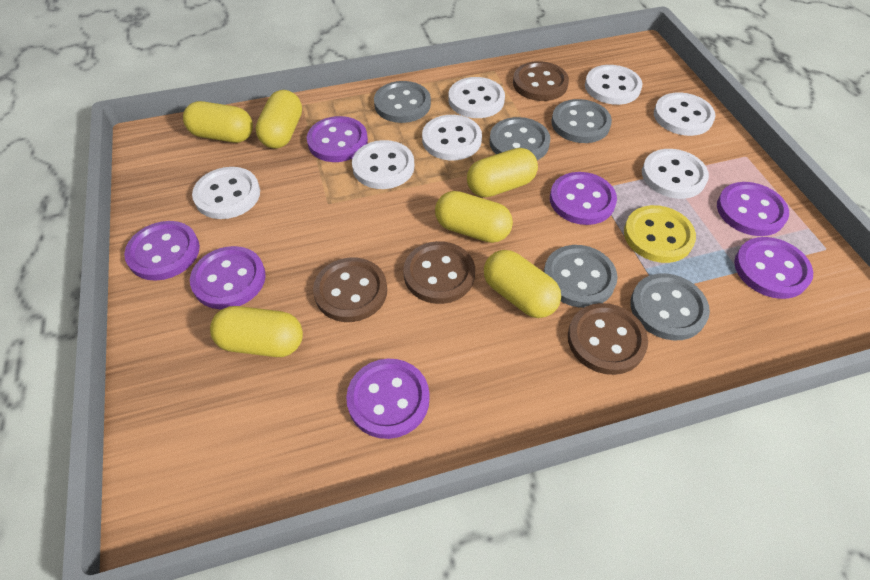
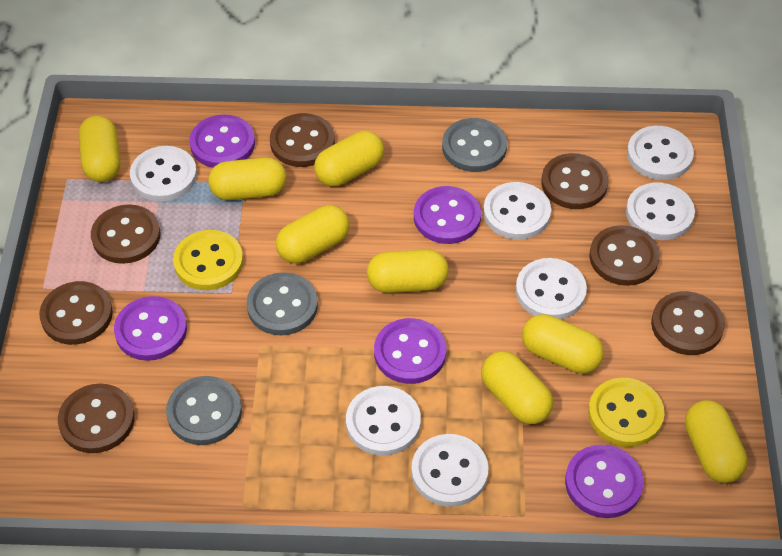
brown button: [313,258,387,322] [404,241,475,304] [513,61,569,101] [568,303,648,375] = 4 -> [39,281,113,345] [58,383,135,453] [91,204,161,264] [270,113,335,167] [541,153,608,209] [589,225,660,286] [651,291,725,355] = 7
grey button: [374,81,431,123] [489,117,550,160] [544,245,618,308] [551,99,612,143] [630,273,710,340] = 5 -> [166,376,242,445] [247,272,318,335] [442,118,507,172] = 3
purple button: [124,221,200,281] [190,246,266,309] [307,116,368,162] [346,359,429,439] [550,172,617,225] [717,182,789,236] [734,237,813,299] = 7 -> [114,296,187,361] [189,115,255,168] [374,318,446,384] [414,186,481,244] [565,445,644,518] = 5
yellow button: [624,205,696,263] = 1 -> [173,230,243,290] [588,378,664,447] = 2
yellow capsule: [183,101,253,143] [210,306,303,357] [256,90,302,149] [435,191,513,243] [467,148,538,197] [484,250,561,318] = 6 -> [79,116,120,182] [208,157,286,200] [276,205,350,263] [314,131,384,186] [367,249,449,293] [481,351,553,424] [522,314,604,374] [685,400,748,483] = 8

